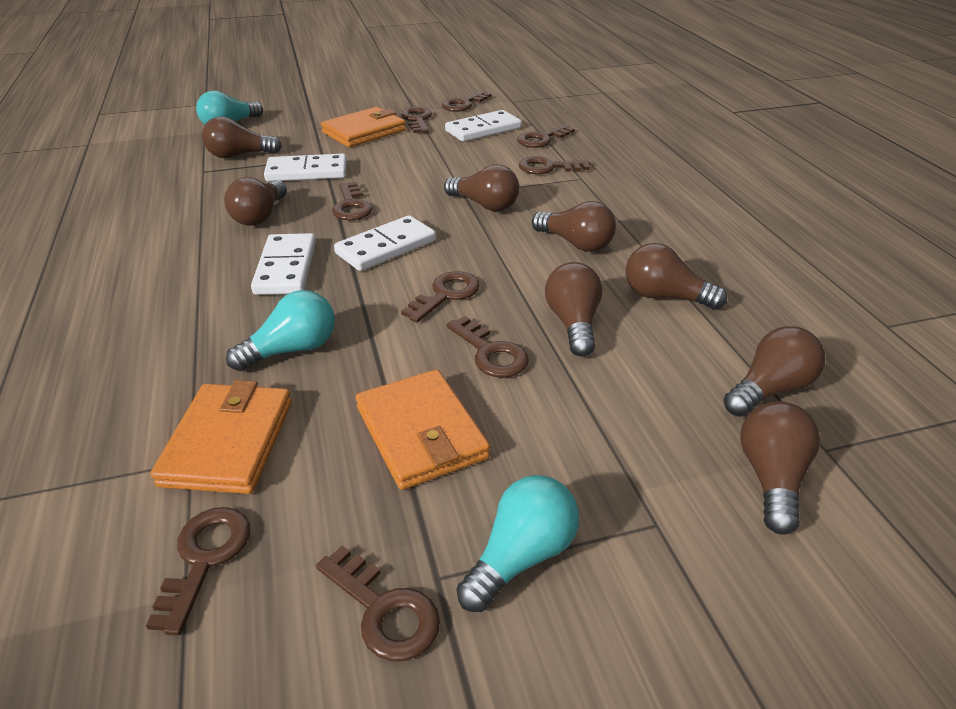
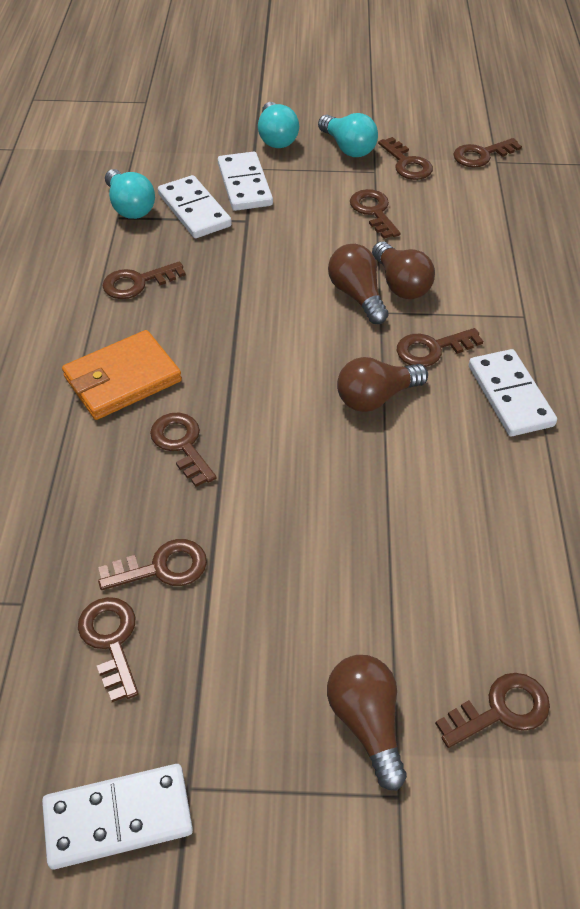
brown light bulb: [202,116,282,158] [224,177,287,226] [444,165,519,211] [532,201,616,252] [545,262,602,357] [626,243,727,310] [723,326,825,417] [740,401,820,535] = 8 -> [327,655,407,791] [328,244,388,324] [337,357,428,412] [372,242,435,299] = 4
orange wallet: [151,380,292,494] [321,107,406,147] [356,369,490,490] = 3 -> [62,330,182,420] = 1

